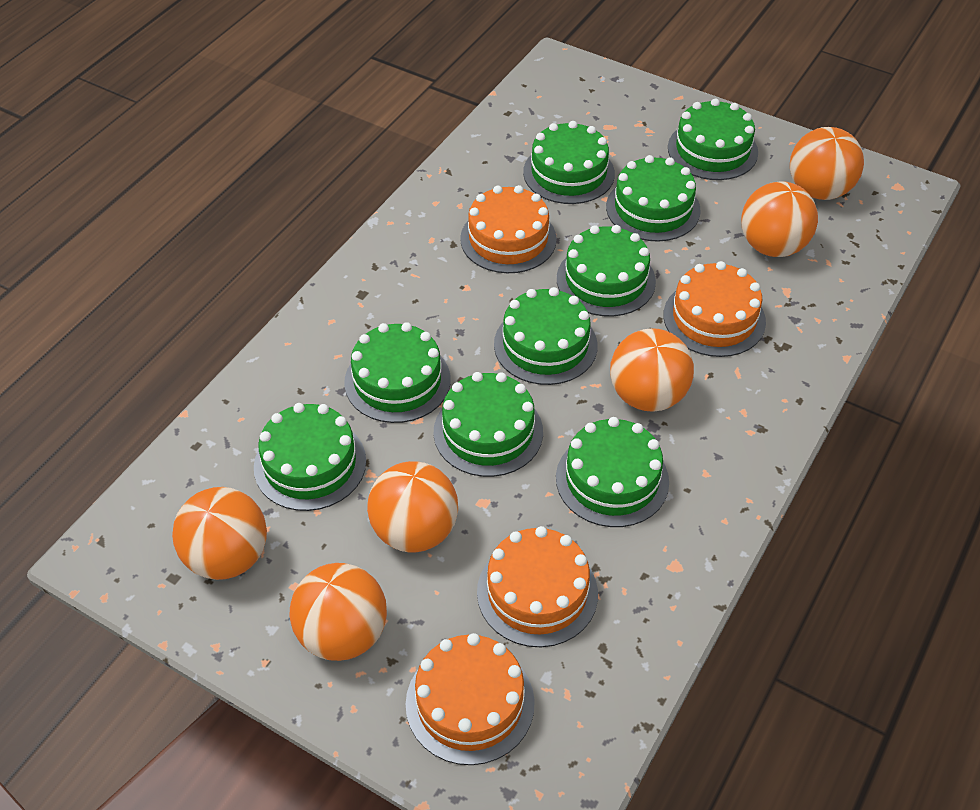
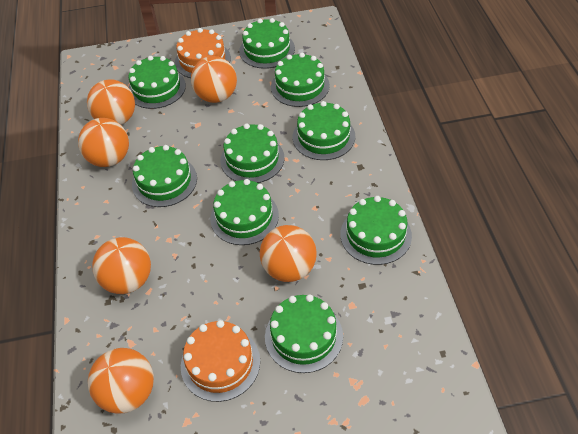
orange cake: [406,633,535,765] [460,185,557,273] [477,526,598,647] [663,261,766,357] = 4 -> [175,28,231,78] [181,320,260,402] = 2

